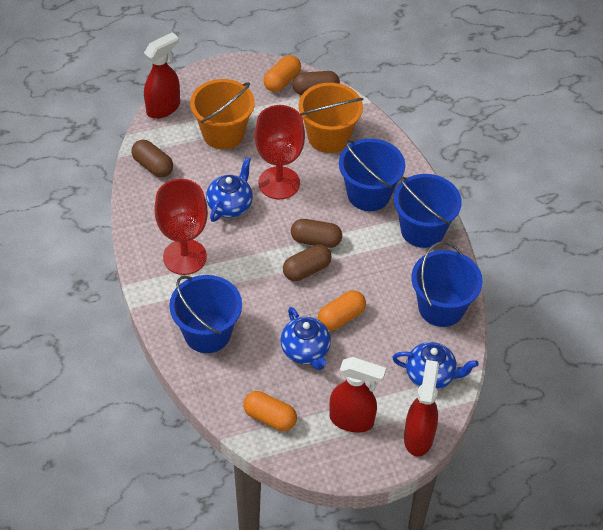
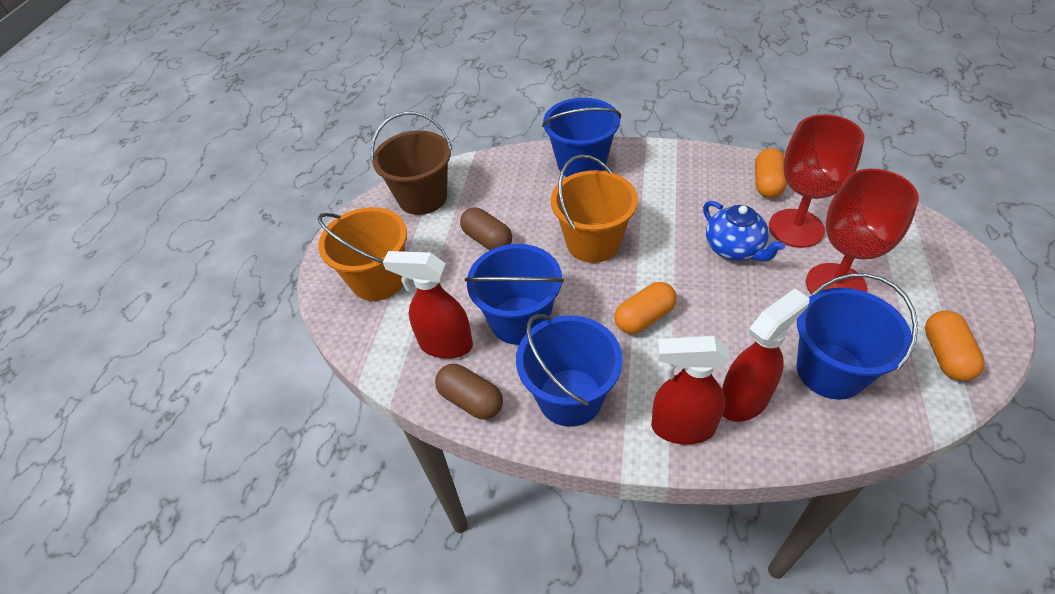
blue teapot: [206,157,253,222] [280,307,331,370] [392,342,478,390] = 3 -> [703,201,785,262] = 1
brown bucket: none = 0 -> [370,112,452,215] = 1
brown capsule: [131,140,173,177] [283,244,332,281] [291,219,342,248] [292,71,340,95] = 4 -> [435,364,503,420] [460,207,512,250] = 2

